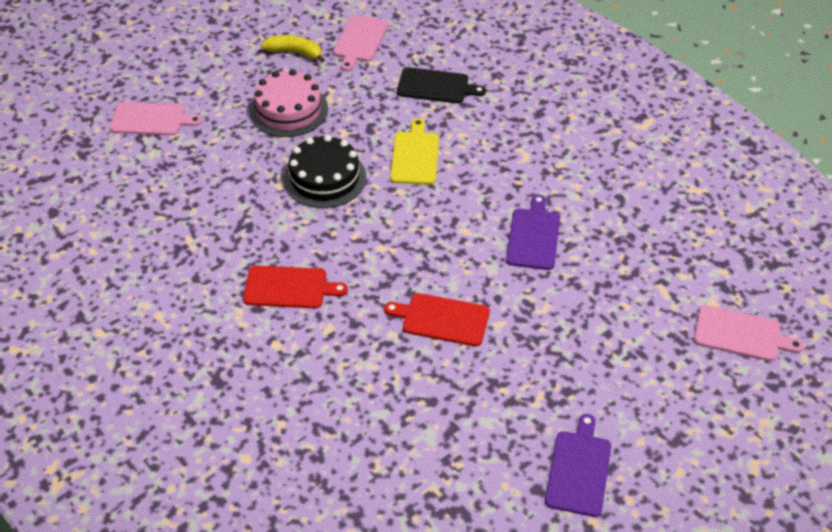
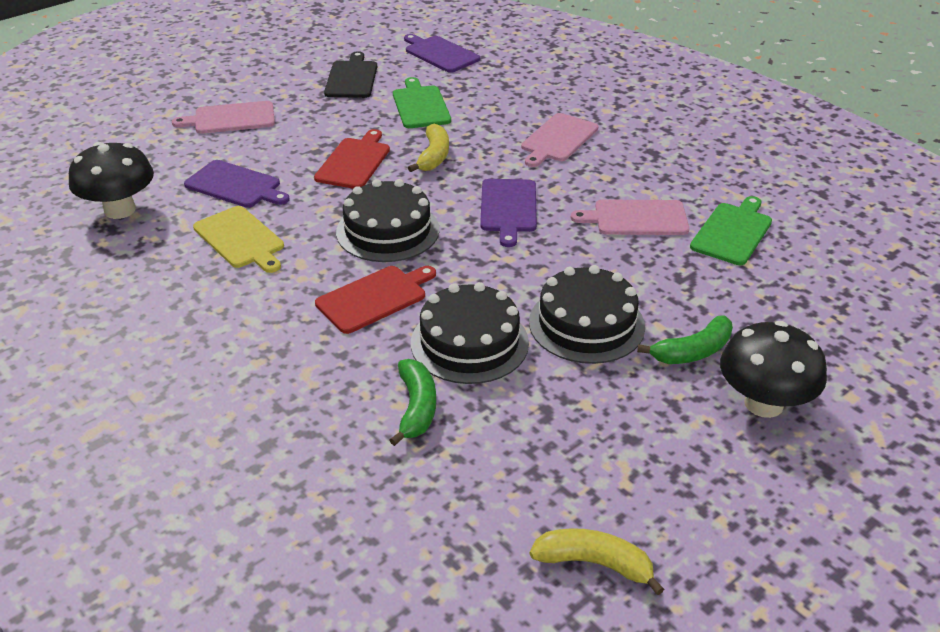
black cake: [283,135,366,208] = 1 -> [336,179,439,262] [411,282,529,384] [529,265,645,364] = 3
black mushroom: none = 0 -> [69,142,154,219] [720,321,827,418] = 2
green banana: none = 0 -> [389,359,436,446] [637,315,733,364] = 2
green cutting board: none = 0 -> [393,77,451,128] [690,196,772,265] = 2
pink cake: [250,69,328,137] = 1 -> none = 0
purple cutting board: [506,195,560,270] [545,414,611,517] = 2 -> [184,160,290,208] [404,34,480,73] [480,179,537,247] = 3
yellow banana: [261,35,325,63] = 1 -> [408,124,449,172] [530,528,664,595] = 2

